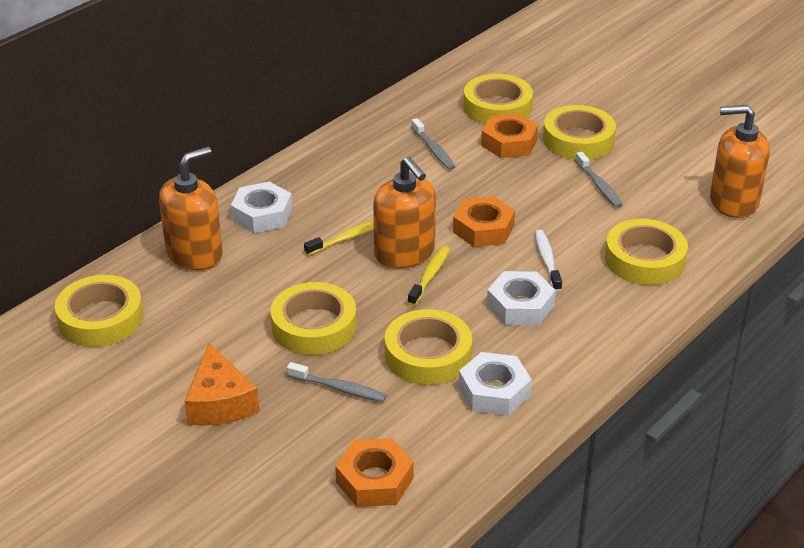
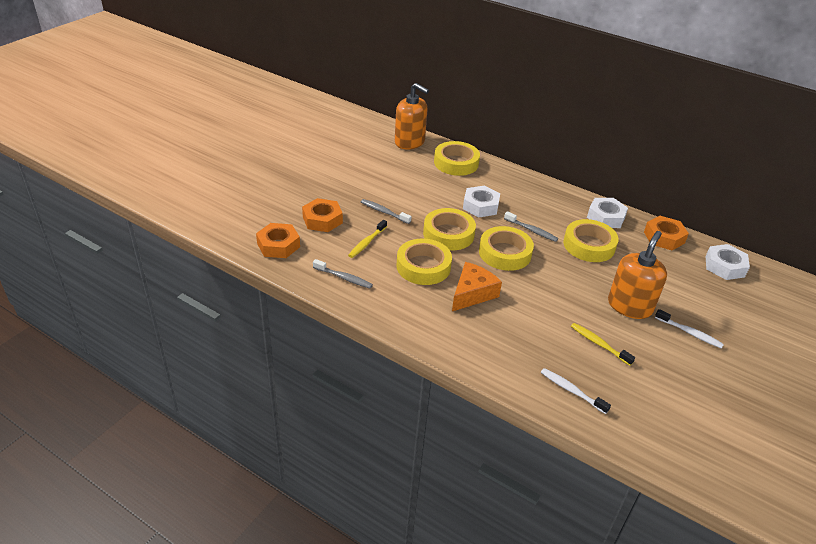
orange soap dispenser: [159,147,223,270] [373,157,436,269] [710,105,770,218] = 3 -> [395,83,429,150] [608,231,667,319] = 2
white toothbrush: [535,230,562,292] = 1 -> [541,368,611,414] [655,309,724,349] = 2
yellow tape: [55,275,144,347] [270,282,356,355] [385,309,472,385] [463,74,533,124] [543,105,616,160] [605,219,688,285] = 6 -> [396,239,452,285] [423,208,476,251] [434,141,480,176] [479,226,534,271] [563,219,619,262] = 5

